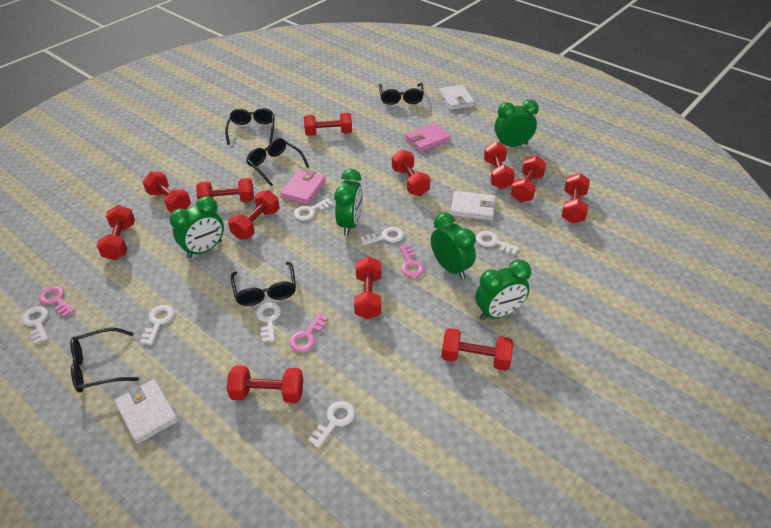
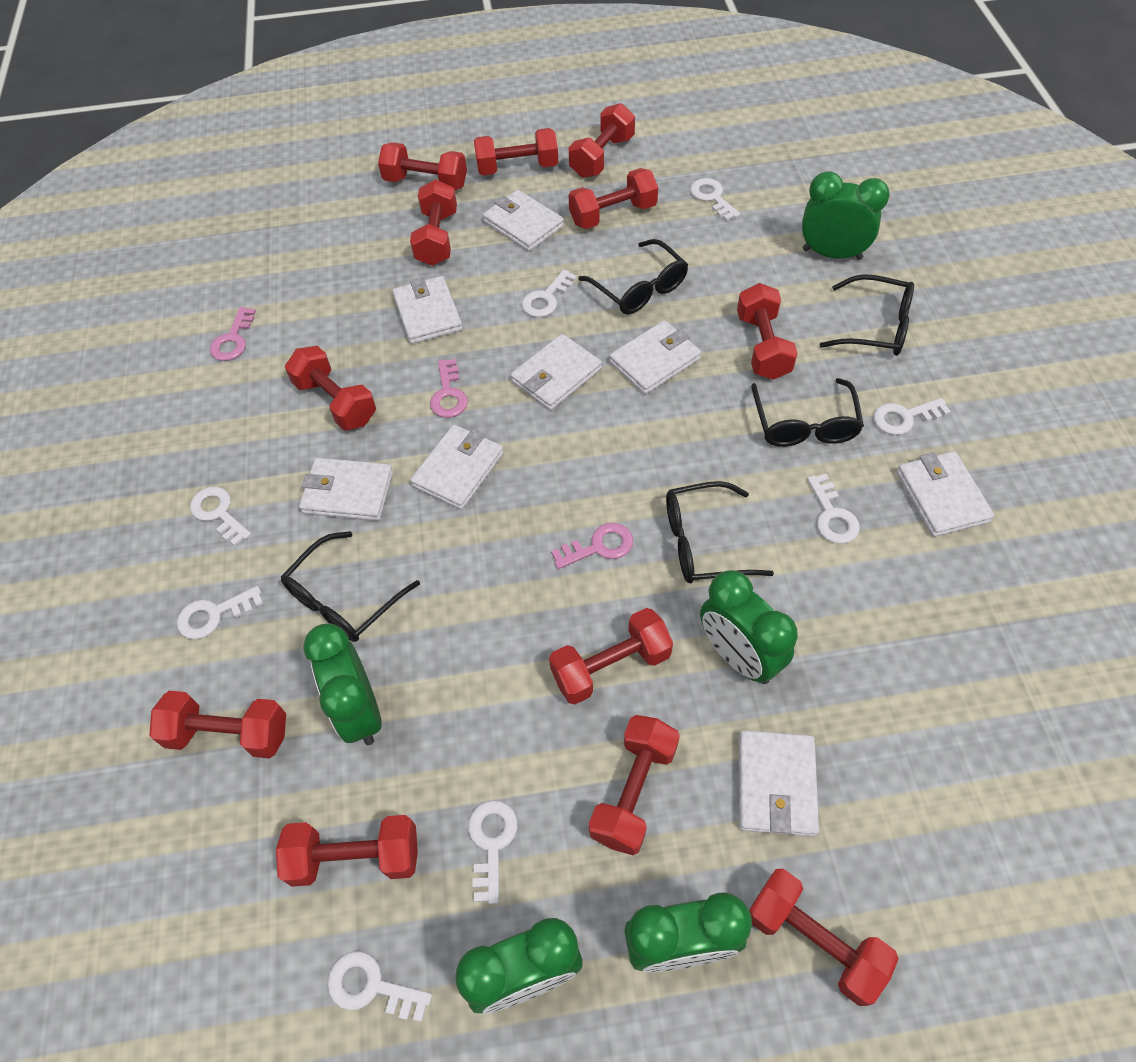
pink wallet: [280,170,326,205] [405,123,451,152] = 2 -> none = 0
white key: [22,306,48,344] [140,305,174,345] [256,303,281,342] [294,198,333,221] [308,401,355,449] [360,227,404,245] [476,231,519,255] = 7 -> [177,586,264,639] [190,487,251,546] [328,951,432,1022] [468,800,518,904] [522,269,577,317] [690,178,740,221] [807,474,860,544] [874,398,951,435] = 8
white wallet: [114,379,178,444] [439,85,475,110] [450,191,496,221] = 3 -> [299,458,393,521] [392,276,463,344] [410,425,504,510] [483,190,564,252] [511,334,602,410] [609,320,701,394] [739,730,819,837] [897,451,994,537] = 8

